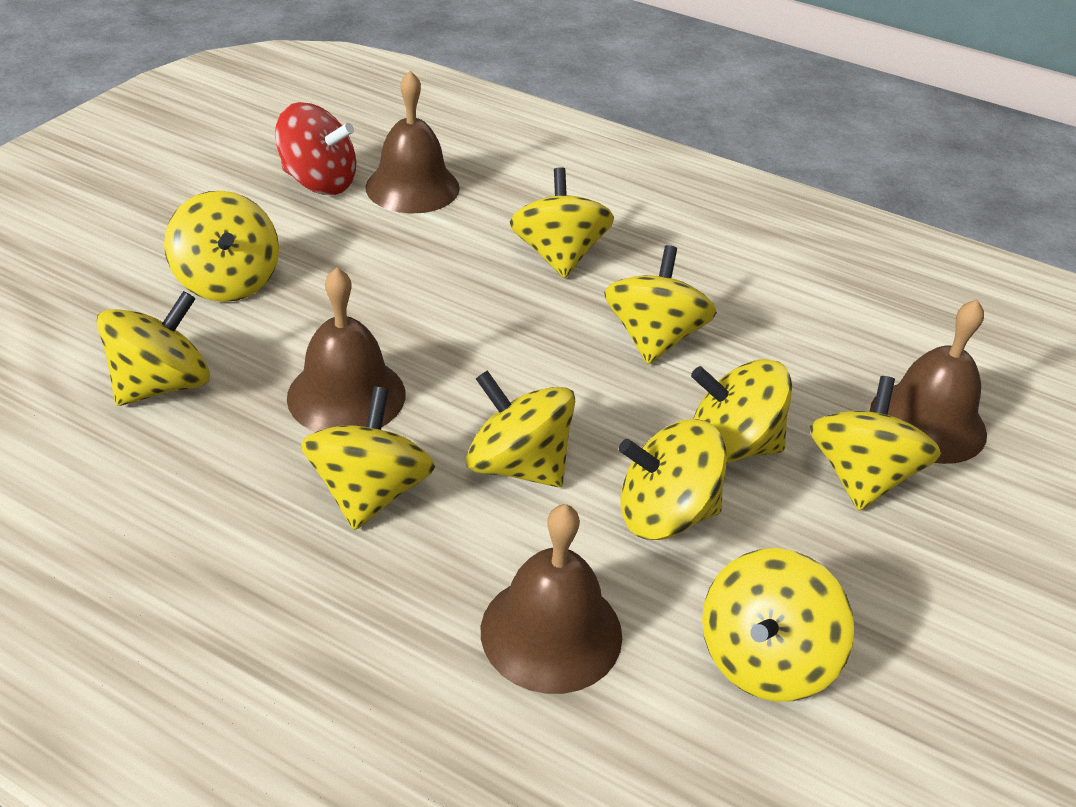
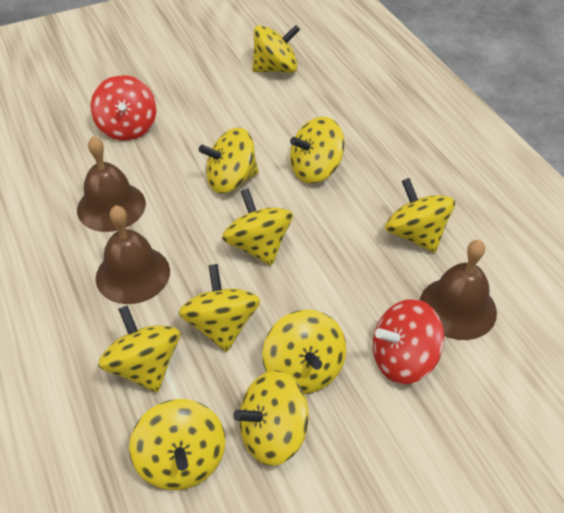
brown bell: [287,267,405,432] [366,71,460,213] [481,504,622,694] [870,299,987,464] = 4 -> [77,136,146,232] [96,205,170,304] [420,240,497,340] = 3
red spinning top: [275,102,356,195] = 1 -> [91,75,156,141] [373,299,444,384] = 2

